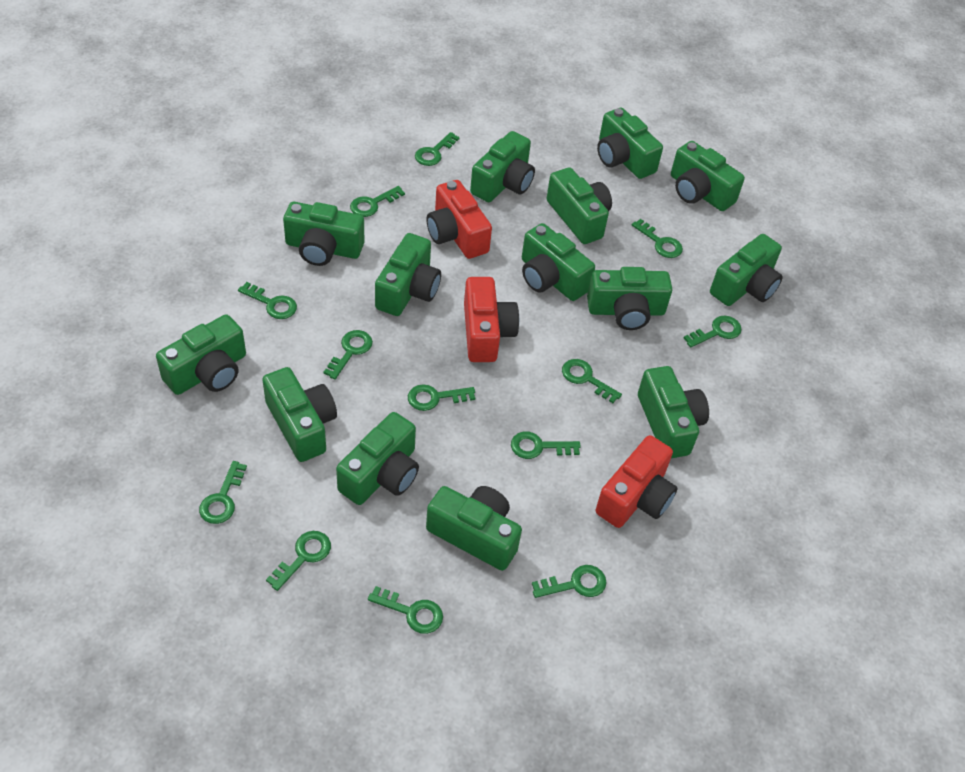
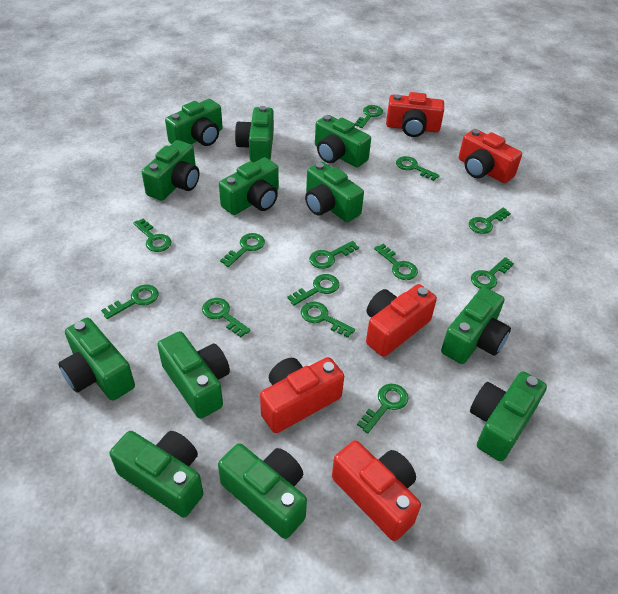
green camera: [156,314,246,395] [262,367,337,462] [283,202,364,266] [336,412,419,505] [375,233,441,316] [426,486,522,571] [470,131,535,202] [522,223,595,301] [546,167,612,244] [587,267,672,330] [597,107,663,179] [638,366,709,458] [671,141,745,211] [710,234,783,306] = 14 -> [58,318,135,401] [110,431,203,517] [142,140,199,201] [157,331,230,419] [165,99,223,146] [218,443,307,539] [219,157,279,215] [235,106,274,162] [305,162,364,222] [315,115,371,167] [441,287,511,364] [470,371,547,461] = 12
red camera: [427,180,492,259] [464,277,519,362] [596,435,677,528] = 3 -> [260,357,344,433] [332,440,421,541] [366,284,437,357] [386,92,444,137] [459,129,522,183] = 5

